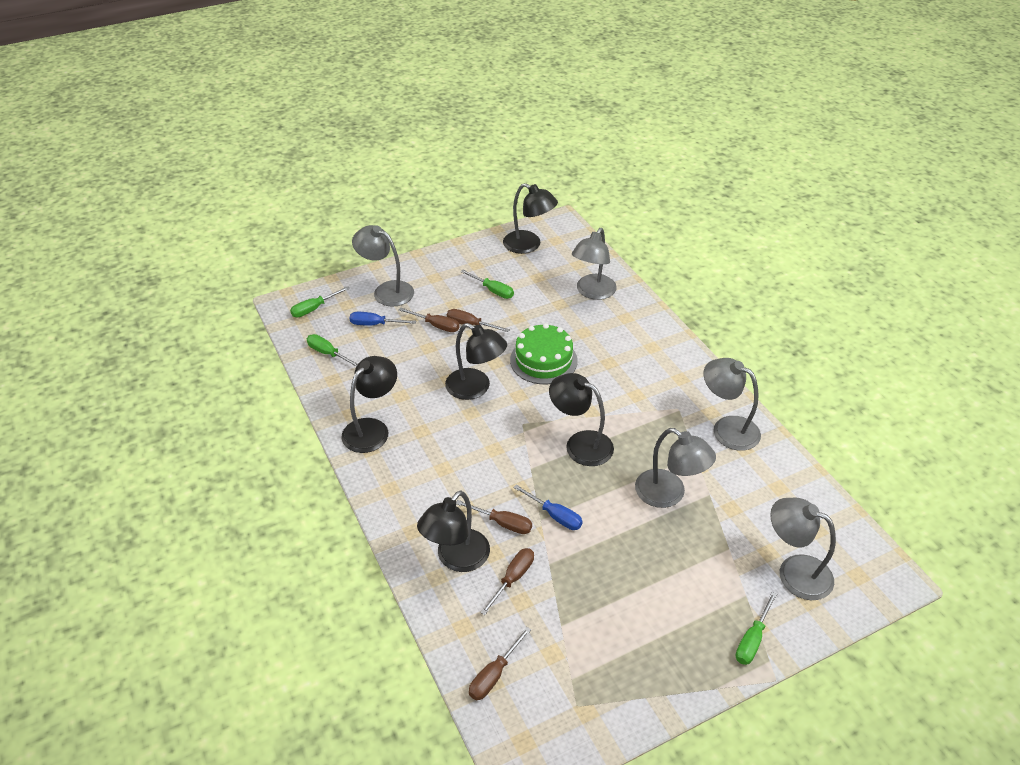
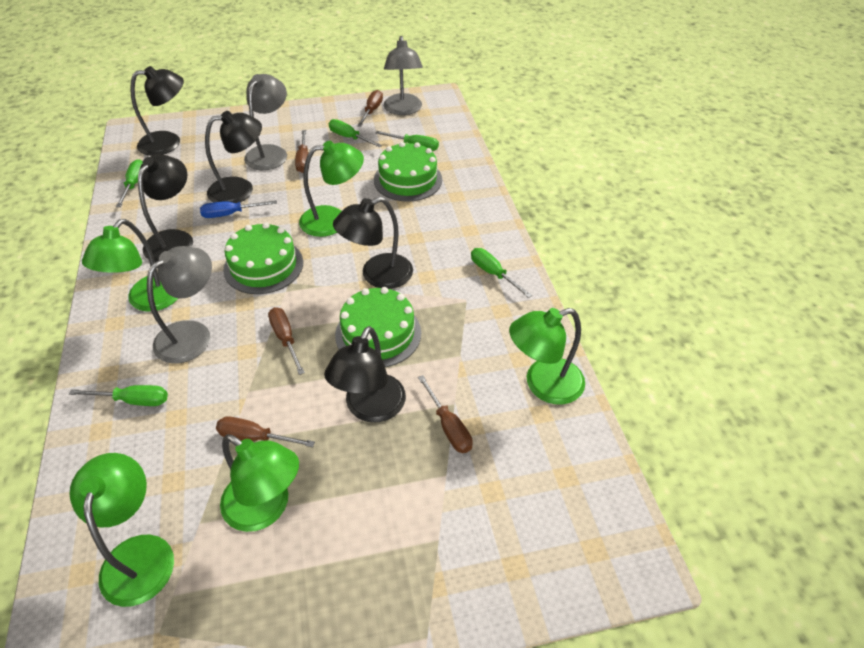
blue screwdriver: [350,312,416,326] [513,484,583,530] = 2 -> [200,200,277,218] = 1
green cake: [510,323,578,384] = 1 -> [223,222,303,294] [335,287,421,367] [374,142,442,202] = 3
green lamp: none = 0 -> [69,453,174,607] [82,219,178,312] [220,434,299,532] [299,141,364,237] [509,308,585,405] = 5
green screwdriver: [290,286,350,317] [307,334,358,367] [461,270,514,299] [736,592,777,665] = 4 -> [69,385,168,406] [116,159,143,207] [329,119,382,147] [376,131,439,151] [471,248,532,298] = 5
grey lamp: [352,225,414,307] [572,228,617,300] [635,428,716,508] [704,358,761,451] [770,498,836,600] = 5 -> [147,246,212,364] [244,74,287,170] [384,36,423,115] = 3

